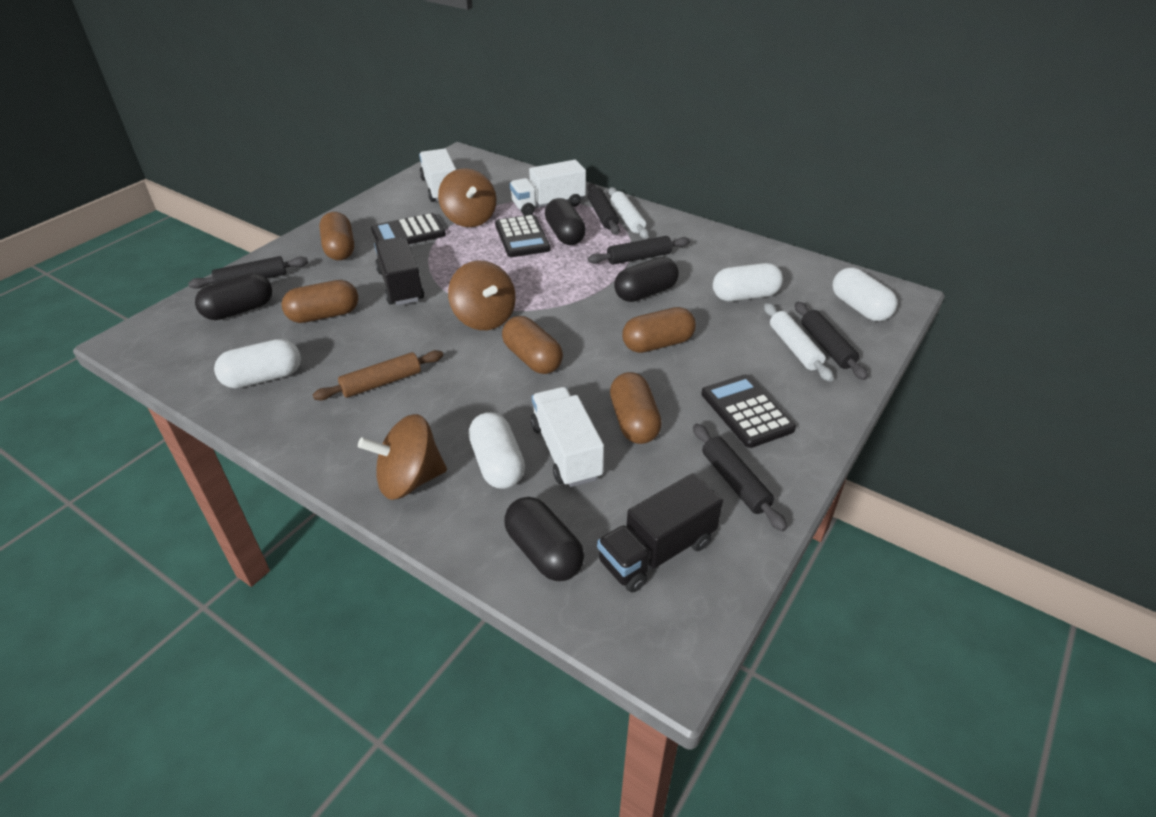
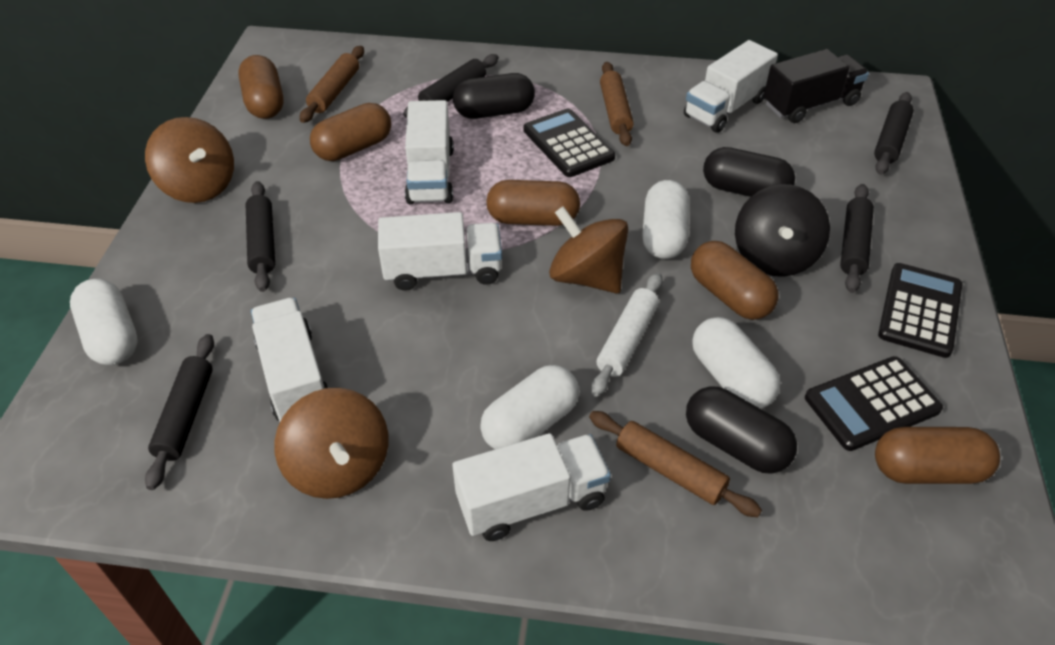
black capsule: [195,273,272,320] [504,497,584,581] [545,198,586,245] [614,257,679,302] = 4 -> [453,73,535,119] [686,386,797,474] [703,147,795,197] = 3
black spinning top: none = 0 -> [735,184,830,277] = 1
black truck: [374,237,424,305] [597,473,723,593] = 2 -> [764,49,869,123] = 1
brown rolling pin: [313,350,443,400] = 1 -> [300,46,364,123] [589,411,762,517] [600,62,634,146] = 3
white rolling pin: [608,187,649,239] [764,303,834,382] = 2 -> [591,273,663,397] = 1
white truck: [419,149,456,202] [509,160,586,215] [531,387,604,487] = 3 -> [251,298,329,422] [378,212,502,291] [405,100,454,204] [452,433,611,541] [684,40,778,133] = 5

